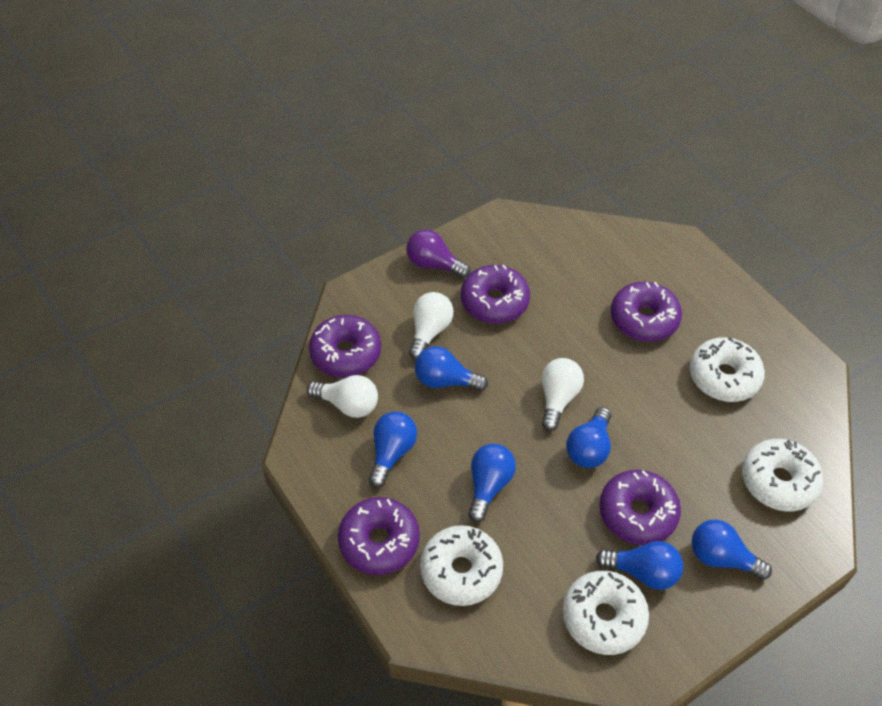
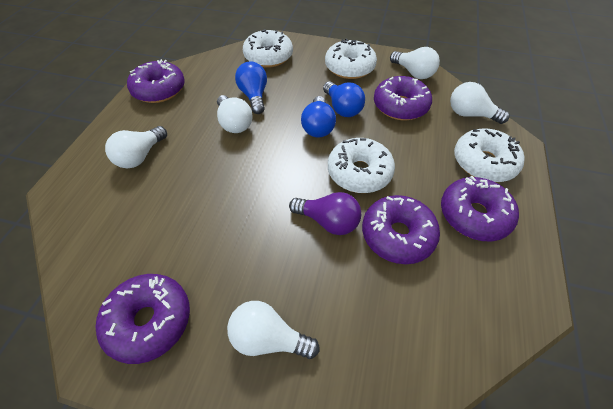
blue light bulb: [369,412,417,488] [415,346,488,391] [468,444,516,522] [566,407,611,468] [596,541,683,590] [691,519,772,580] = 6 -> [235,61,267,114] [301,96,336,138] [323,81,365,117] = 3
white light bulb: [307,375,378,418] [409,292,453,360] [542,358,584,431] = 3 -> [105,126,167,169] [217,95,253,133] [227,301,320,359] [390,47,440,79] [450,82,509,124] = 5

